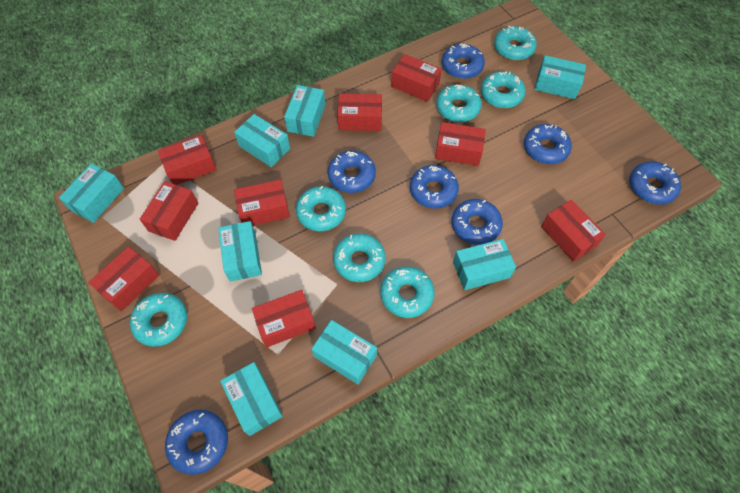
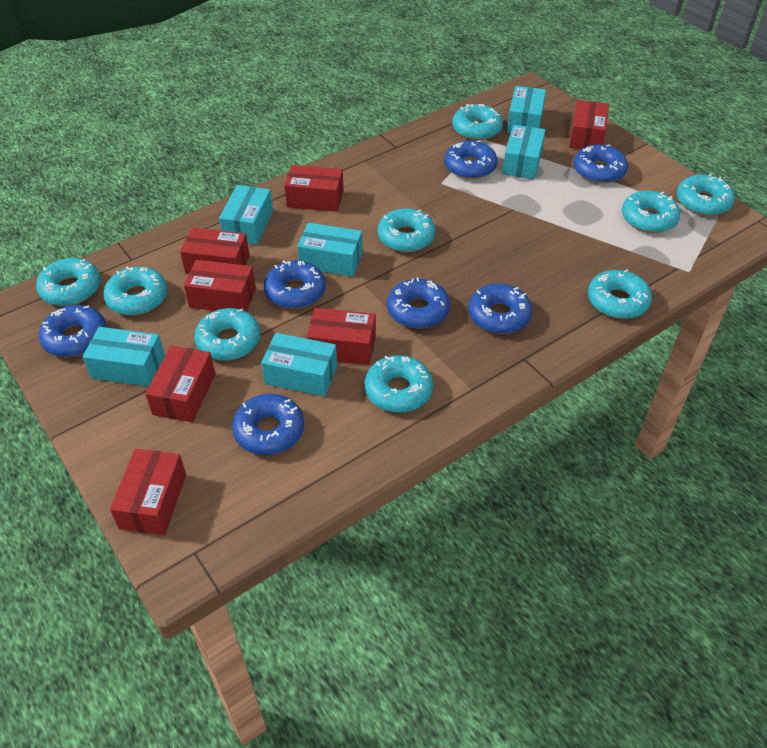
red box: [88,246,159,312] [140,181,198,241] [158,135,217,185] [234,179,290,226] [252,290,316,347] [337,94,382,131] [391,54,442,102] [435,122,486,166] [541,200,606,262] = 9 -> [110,449,186,535] [145,345,216,422] [180,228,250,274] [184,260,256,312] [284,165,344,212] [307,308,376,365] [569,100,609,149] = 7
turquoise box: [59,164,124,223] [218,221,262,282] [220,362,283,436] [234,114,290,167] [284,85,326,137] [311,320,377,385] [453,239,516,290] [534,55,586,99] = 8 -> [82,327,165,386] [219,185,273,245] [261,333,337,397] [297,223,363,277] [502,125,545,179] [507,86,546,133] = 6
turquoise donut: [130,293,187,347] [296,186,346,231] [333,233,386,282] [380,266,435,318] [436,84,481,122] [481,71,526,108] [494,26,537,60] = 7 -> [36,258,101,306] [103,267,168,315] [194,308,261,361] [364,355,433,413] [377,208,436,252] [452,104,503,140] [588,270,652,319] [622,190,680,233] [677,174,735,216] = 9

